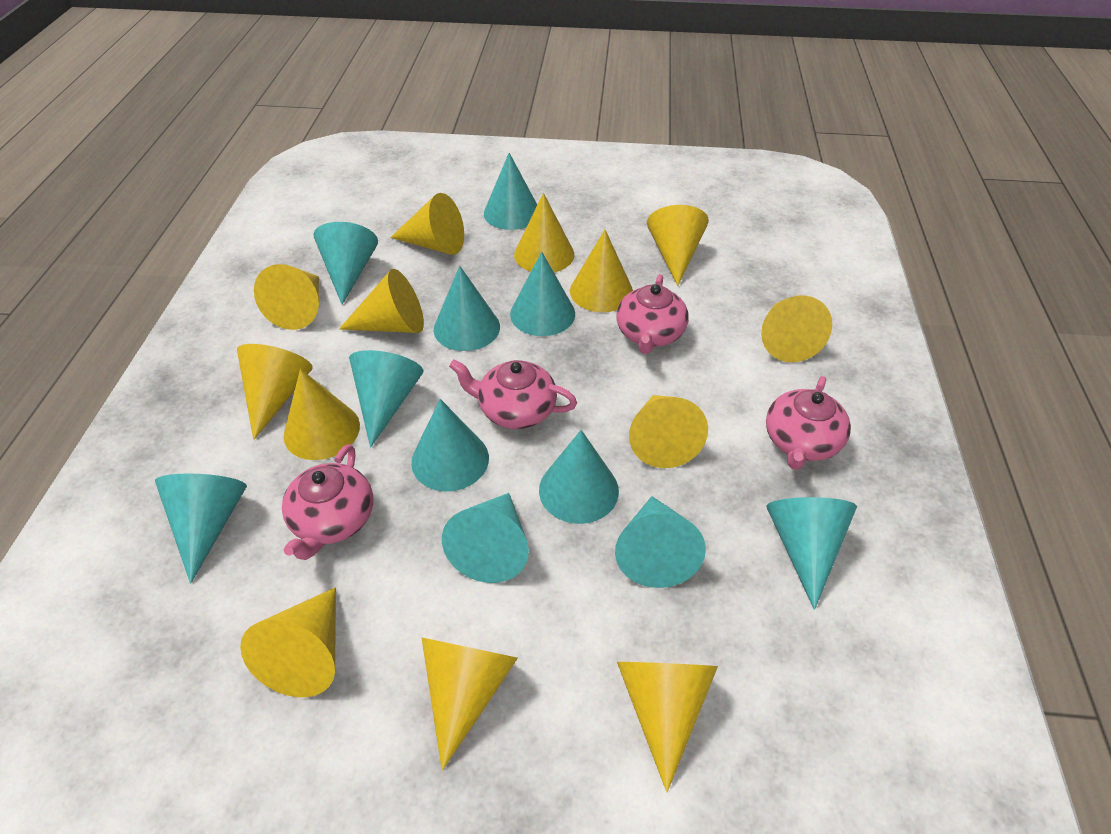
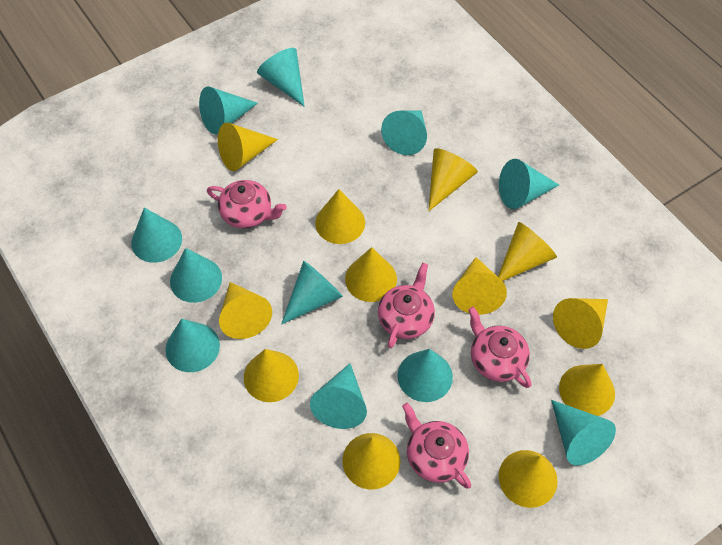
yellow cone: [237,344,313,440] [240,587,336,697] [254,264,319,330] [283,369,360,460] [339,269,424,333] [390,193,464,255] [421,637,518,771] [514,193,574,272] [570,230,633,312] [617,662,718,792] [629,395,708,468] [647,205,709,286] [761,295,832,362] = 13 -> [218,122,278,171] [219,282,272,339] [244,349,299,402] [315,189,365,244] [343,433,400,489] [345,247,397,302] [429,148,478,211] [452,257,507,315] [498,222,557,281] [499,450,558,508] [553,298,608,349] [559,364,615,416] = 12

